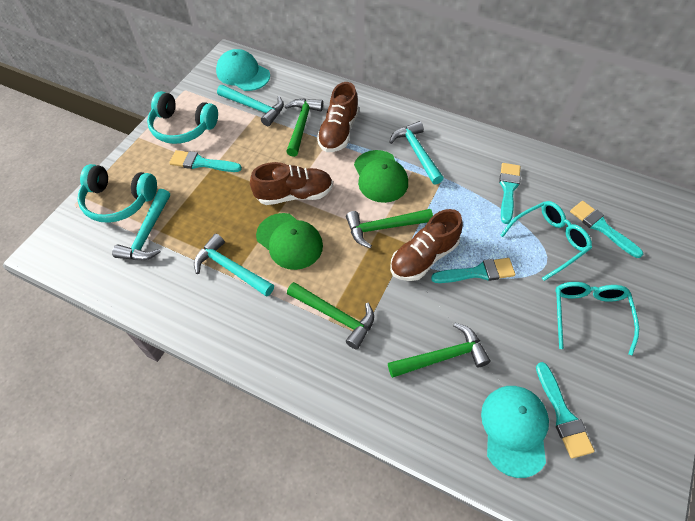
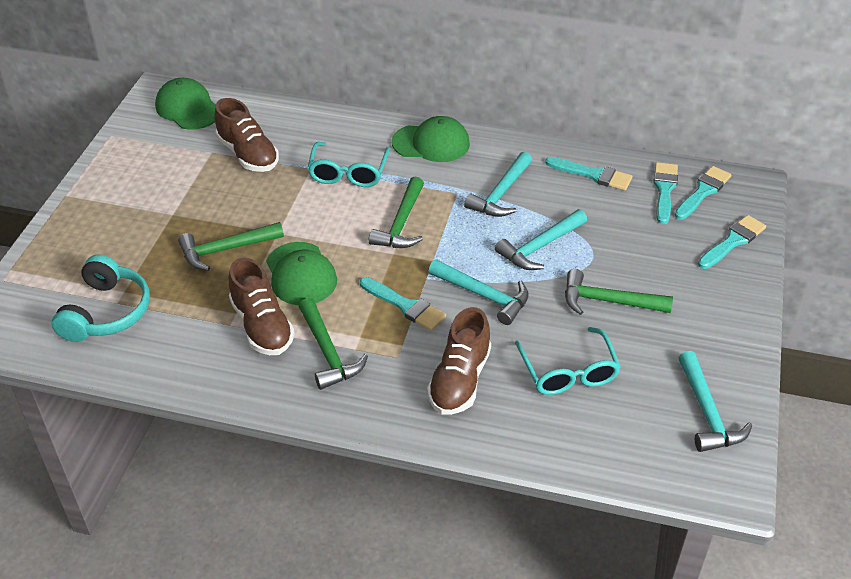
green cap: [256,213,323,270] [354,150,408,203] = 2 -> [155,78,216,130] [266,242,337,305] [392,116,470,162] = 3
turquoise cap: [216,49,270,91] [481,386,549,478] = 2 -> none = 0
turquoise headphones: [77,164,157,223] [147,91,218,144] = 2 -> [52,255,150,342] = 1

